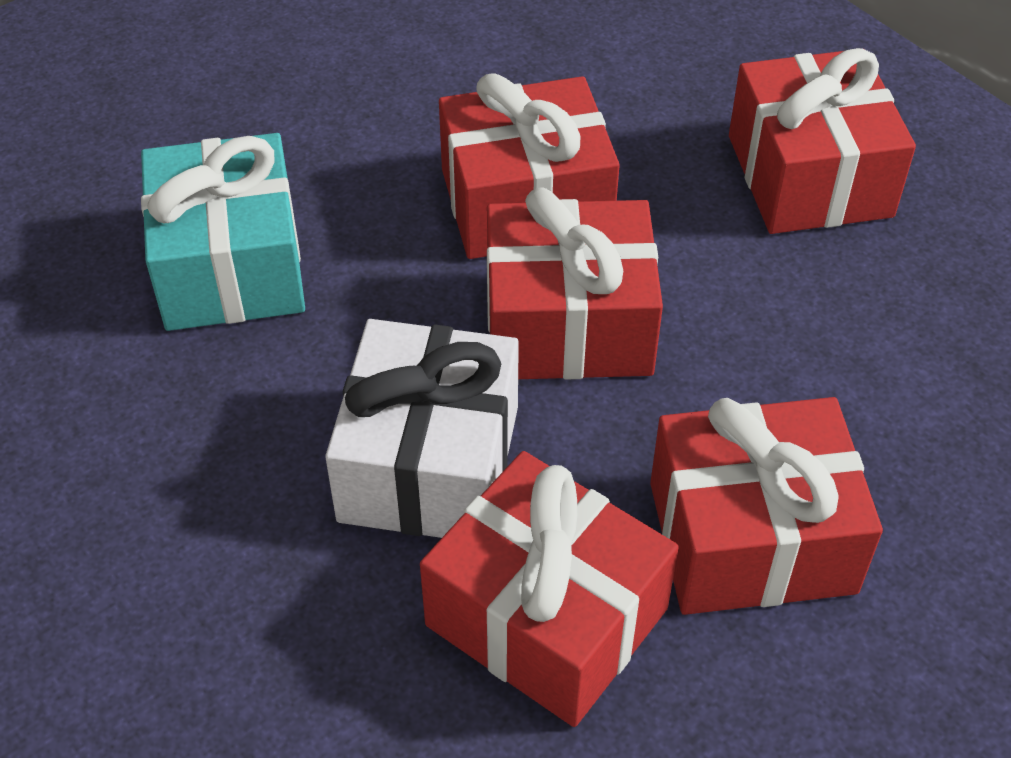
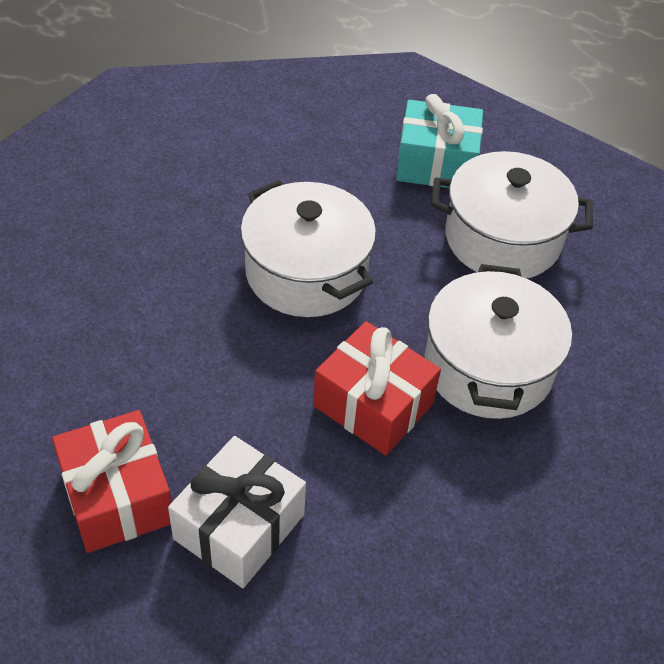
red gift: [420,451,679,727] [439,73,620,259] [487,187,663,380] [650,397,883,615] [729,48,916,234] = 5 -> [52,410,172,553] [313,321,441,456] = 2
white pot: none = 0 -> [240,180,376,317] [425,264,572,419] [431,151,593,279] = 3

